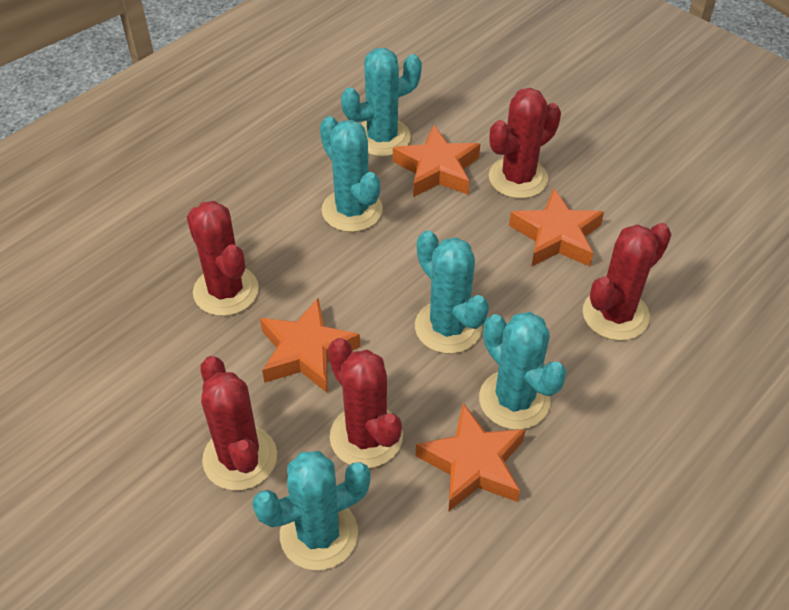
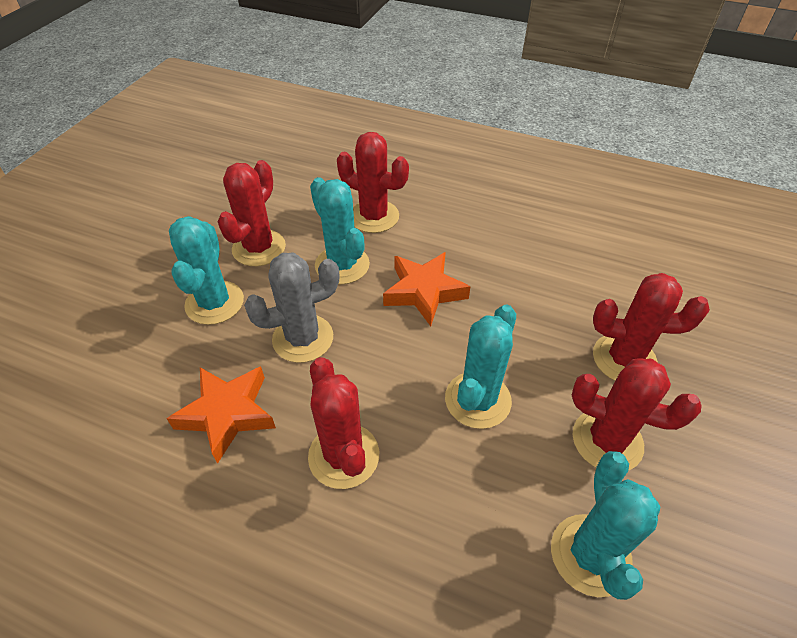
grey cactus: none = 0 -> [244,253,339,363] = 1
orange star: [260,298,360,393] [393,125,480,197] [416,403,526,512] [509,189,604,267] = 4 -> [166,366,276,463] [383,252,471,326] = 2
turquoise cactus: [252,451,371,570] [320,116,383,232] [341,48,422,157] [415,230,489,354] [479,312,567,430] = 5 -> [169,216,244,325] [310,177,370,284] [445,305,516,429] [551,451,661,600] = 4

